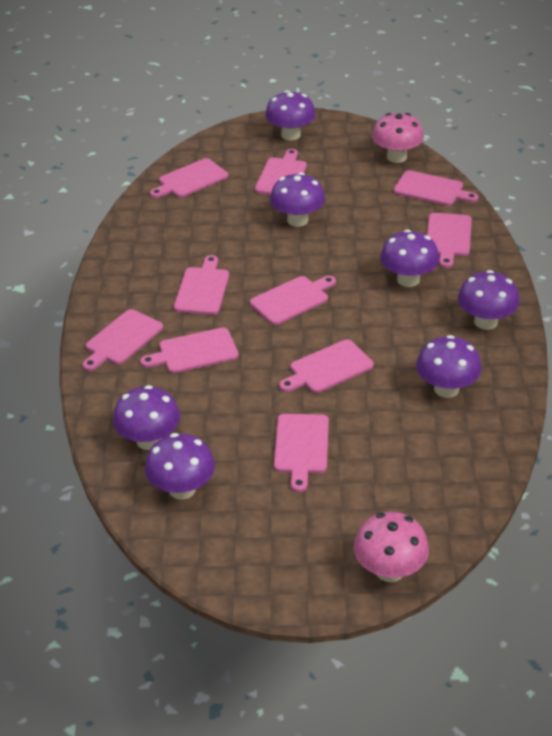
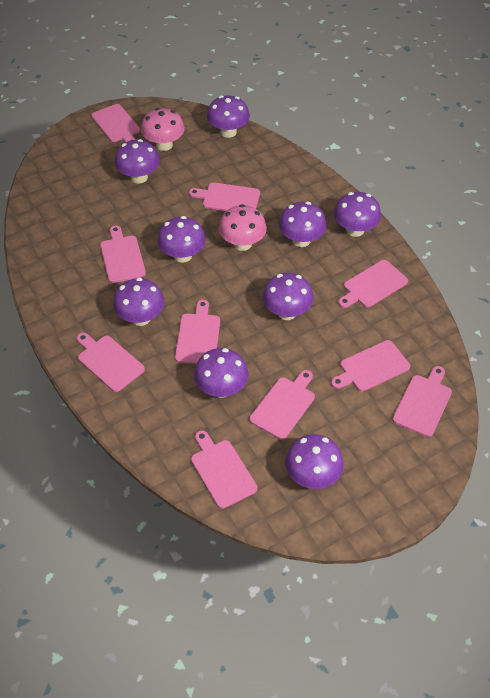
purple mushroom: [113,385,180,450] [145,433,215,500] [265,90,316,140] [270,172,325,227] [380,229,439,287] [416,335,482,398] [458,270,520,330] = 7 -> [113,278,164,326] [115,139,160,184] [157,216,206,263] [194,348,248,398] [207,96,250,138] [262,273,314,320] [279,202,327,247] [285,434,344,489] [334,192,381,237] = 9

